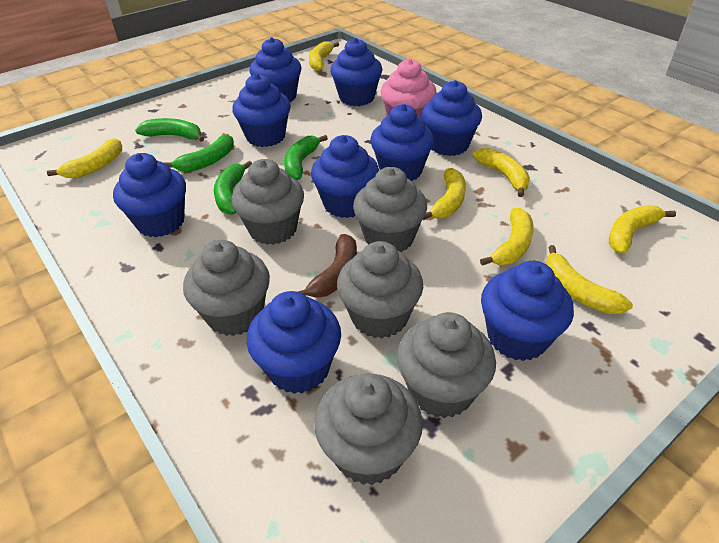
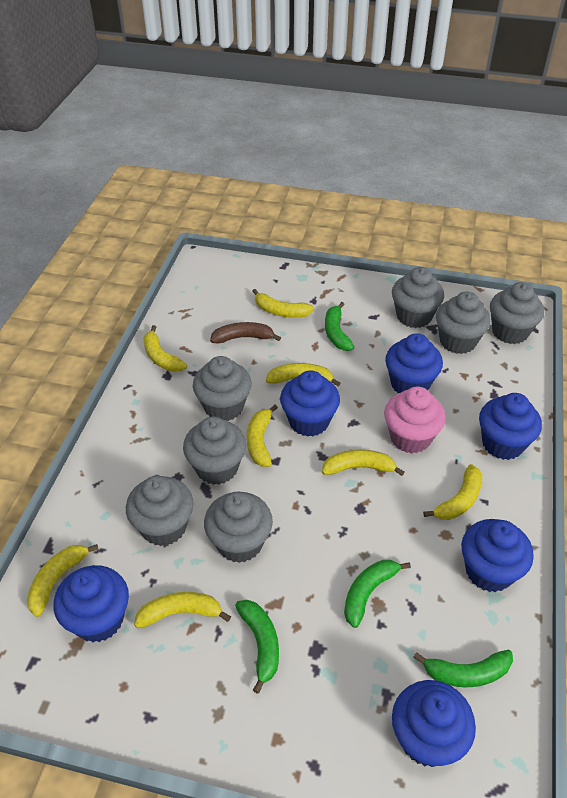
blue cupcake: [113,153,186,237] [232,73,291,147] [247,291,341,394] [250,37,302,102] [311,135,379,218] [330,38,383,106] [370,104,434,181] [422,80,482,156] [481,261,574,361] = 9 -> [54,565,129,643] [280,371,340,437] [385,333,443,393] [392,680,476,767] [461,519,534,592] [479,393,542,460] = 6
grey cupcake: [183,240,270,336] [232,159,304,245] [314,373,423,485] [337,241,423,338] [353,167,427,252] [397,312,496,418] = 6 -> [126,476,194,546] [183,417,246,485] [193,356,252,421] [204,492,273,563] [392,267,444,328] [436,291,491,354] [490,282,544,344] = 7
yellow banana: [47,138,122,178] [309,41,339,71] [423,168,466,220] [473,148,530,197] [480,208,534,266] [546,245,633,314] [609,205,676,254] = 7 -> [27,544,99,617] [134,592,231,628] [143,325,187,372] [247,405,278,467] [252,289,314,318] [266,363,340,386] [322,450,405,476] [423,464,482,520] = 8

